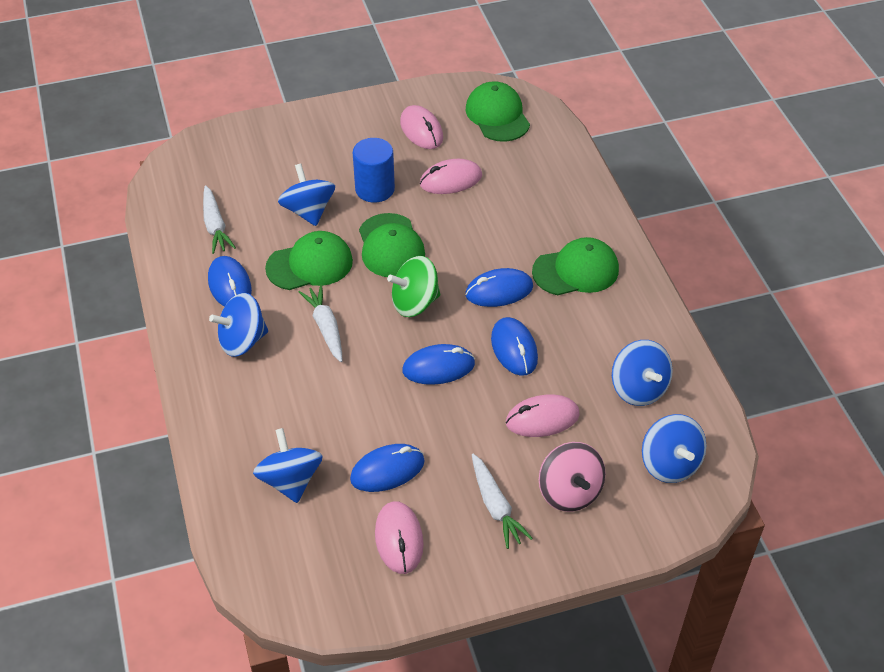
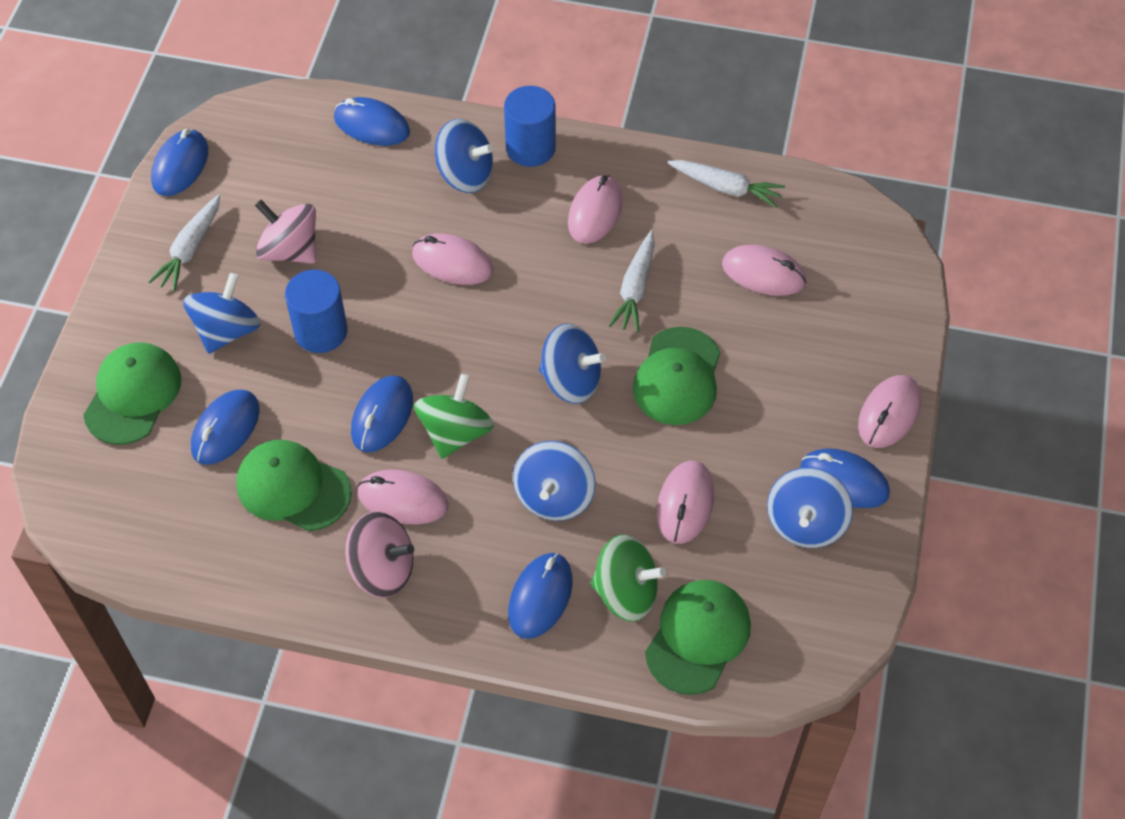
blue cylinder: [353,138,395,203] = 1 -> [285,270,348,353] [504,86,556,167] = 2
blue mouse: [208,256,252,307] [350,444,425,492] [402,344,475,385] [465,268,533,307] [491,317,538,376] = 5 -> [151,129,208,196] [191,390,260,465] [334,97,410,146] [351,376,413,452] [508,553,573,639] [800,448,890,508] = 6
green spinning top: [387,256,440,317] = 1 -> [414,374,494,459] [591,534,666,622] = 2
pink mouse: [375,501,424,574] [400,105,443,149] [420,159,482,194] [506,395,580,437] = 4 -> [357,470,449,524] [412,233,493,285] [568,175,623,244] [657,461,714,544] [722,244,806,296] [858,375,921,448] = 6
pink spinning top: [539,442,606,512] = 1 -> [255,200,316,264] [345,512,414,598] = 2

